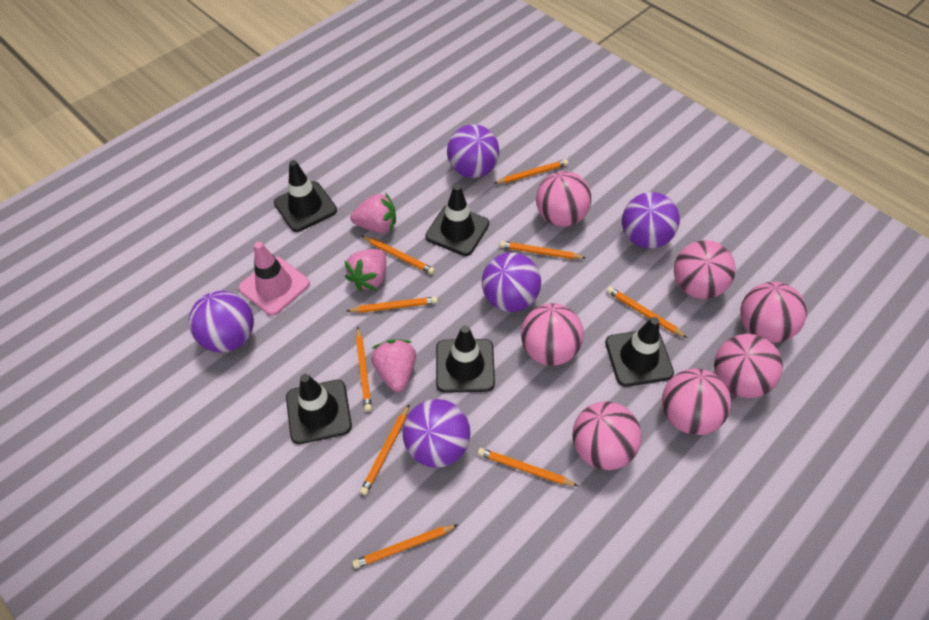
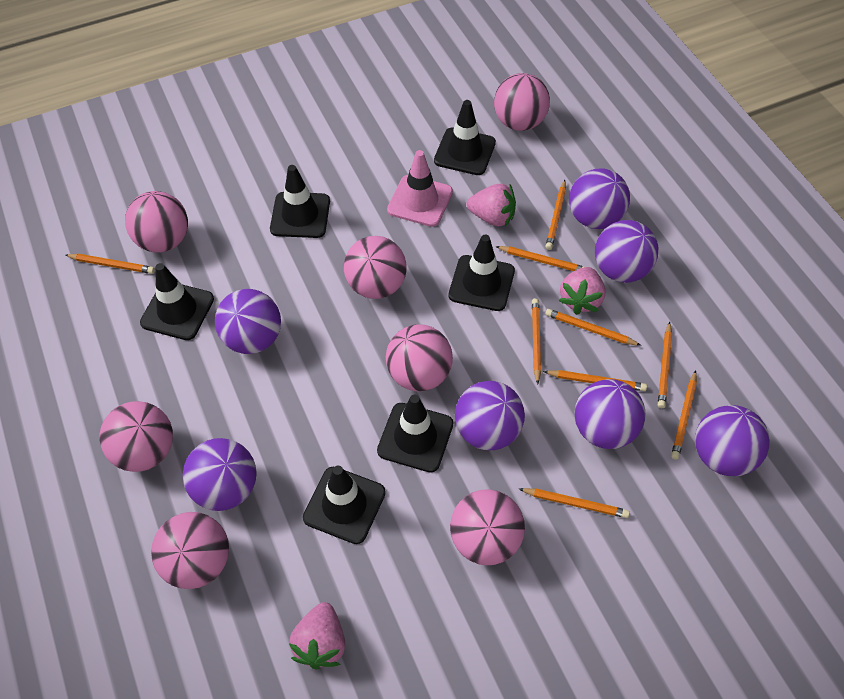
black traffic cone: [274,160,337,232] [286,374,352,444] [425,184,489,256] [436,325,495,393] [605,317,674,387] = 5 -> [140,263,214,340] [270,165,330,238] [303,466,386,544] [377,395,453,473] [434,100,496,175] [449,234,515,311] = 6
purple ball: [189,291,254,353] [403,399,470,468] [447,124,499,178] [482,252,541,312] [622,192,680,248] = 5 -> [183,438,257,511] [215,289,281,354] [455,381,525,450] [569,169,630,229] [574,379,646,449] [595,220,658,283] [695,405,770,476] = 7

